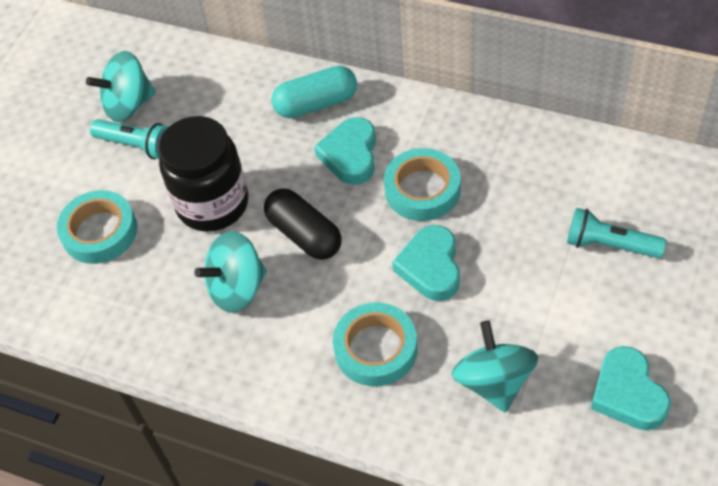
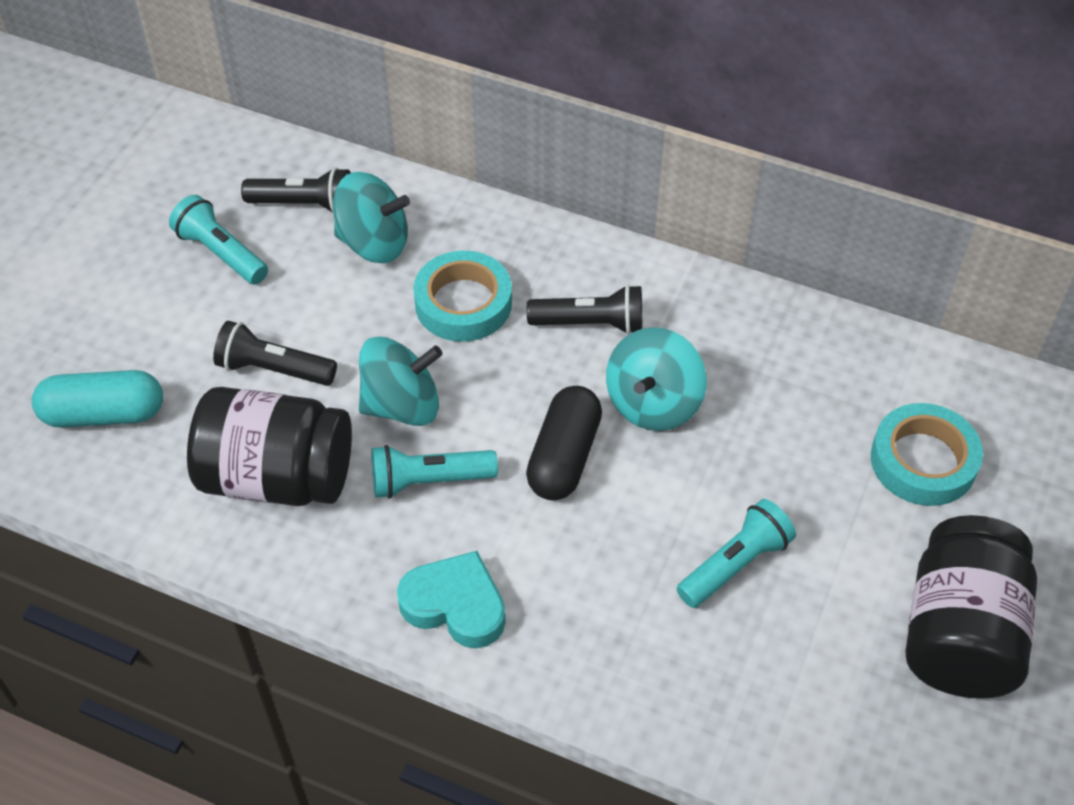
black flashlight: none = 0 -> [213,321,337,386] [241,168,351,213] [527,285,642,335] = 3
black jar: [158,116,248,232] = 1 -> [187,387,352,506] [906,515,1037,699] = 2
turquoise flashlight: [90,119,168,159] [567,208,666,258] = 2 -> [169,195,268,285] [372,445,498,499] [677,499,796,608] = 3
turquoise heart: [314,117,376,185] [392,225,460,301] [591,346,671,430] = 3 -> [397,551,506,649] = 1
turquoise tape: [57,190,137,264] [333,302,417,386] [384,148,461,221] = 3 -> [413,250,512,342] [871,403,983,506] = 2

